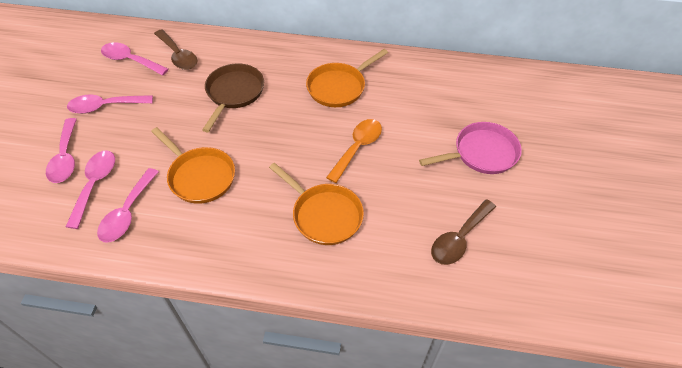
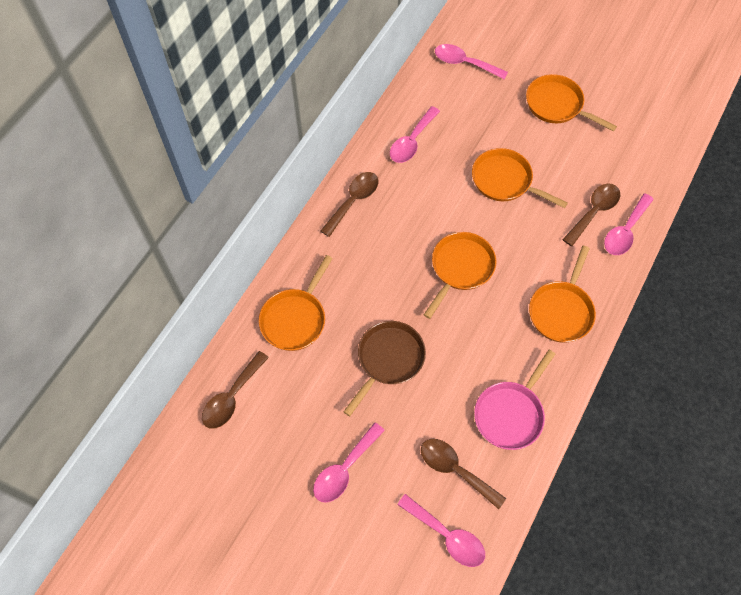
brown spoon: [154,29,197,70] [431,199,496,265] = 2 -> [202,351,269,429] [320,172,378,237] [421,439,506,509] [563,183,620,246] = 4
orange pan: [151,127,235,204] [269,163,364,245] [306,49,388,107] = 3 -> [259,255,333,351] [424,232,496,319] [472,148,568,208] [526,74,617,131] [529,246,596,343] = 5
orange spoon: [326,119,382,183] = 1 -> none = 0

